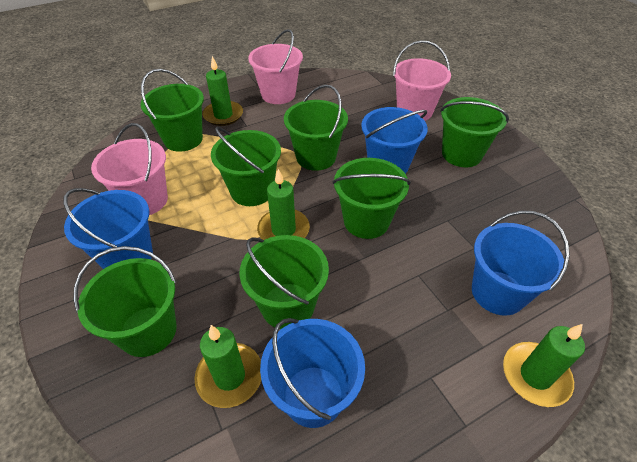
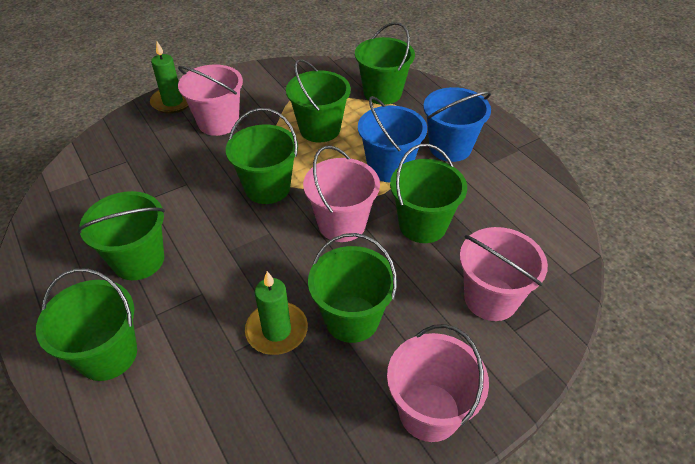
blue bucket: [63,188,153,269] [260,318,365,428] [361,107,428,174] [472,211,570,316] = 4 -> [358,96,427,182] [423,87,491,162] = 2
green candle: [195,325,261,408] [202,56,243,126] [257,169,310,240] [503,324,585,407] = 4 -> [150,42,189,114] [245,271,308,355] = 2
pink bucket: [91,123,168,215] [248,29,303,104] [393,40,451,121] = 3 -> [178,64,243,136] [303,146,380,242] [387,324,489,442] [460,227,548,321] = 4

